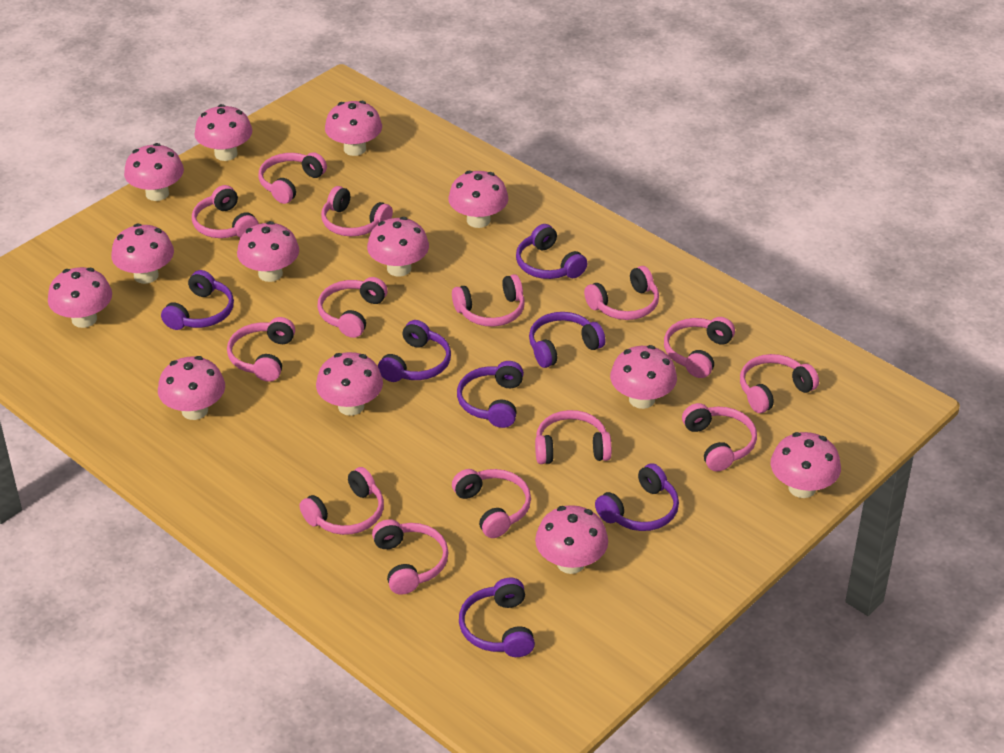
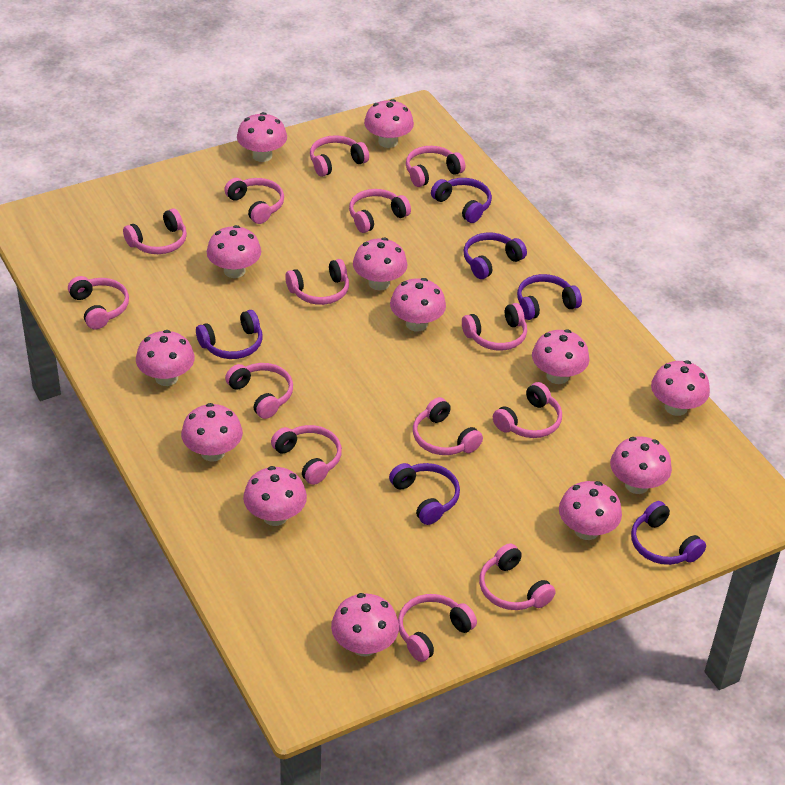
purple headphones: [161,270,234,330] [378,320,451,382] [457,361,524,428] [459,578,535,657] [516,224,587,279] [529,312,606,368] [595,463,679,531] = 7 -> [196,310,263,359] [389,463,460,525] [431,178,492,223] [464,233,527,279] [517,274,582,320] [631,501,706,565] = 6

